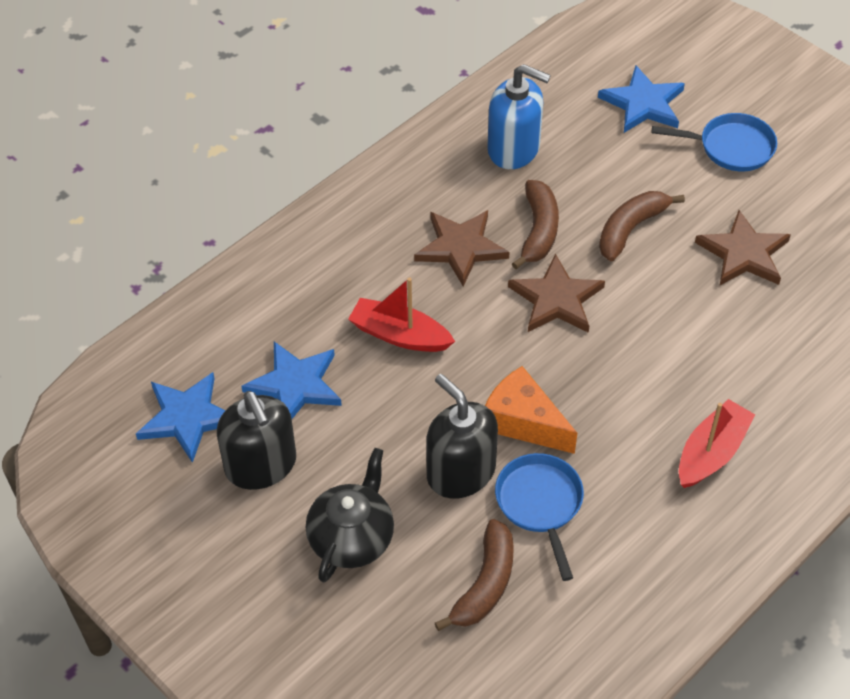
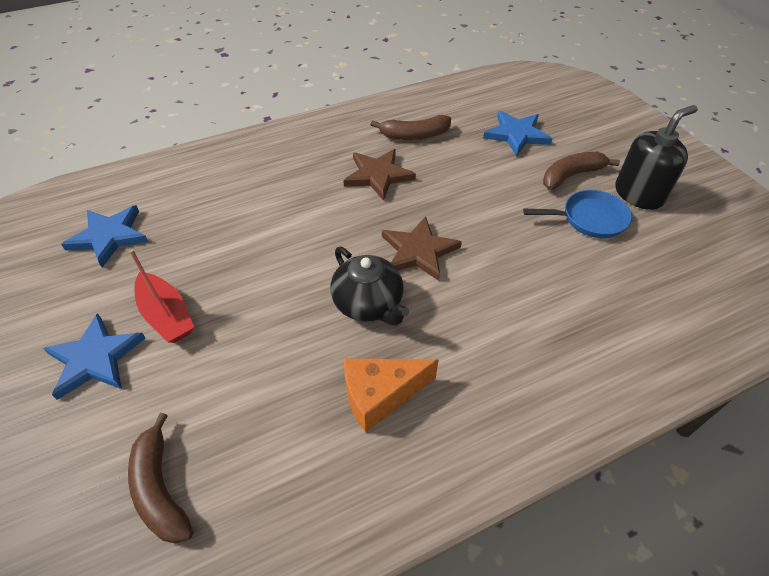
black soap dispenser: [217,391,296,490] [426,374,498,499] = 2 -> [615,105,698,210] = 1
blue pan: [495,453,584,581] [652,113,777,171] = 2 -> [523,190,632,238] = 1
blue soap dispenser: [487,64,551,169] = 1 -> none = 0
brown star: [414,210,509,286] [508,254,605,333] [695,210,791,285] = 3 -> [343,149,416,201] [382,216,462,281] = 2
red boat: [348,278,455,352] [679,399,755,488] = 2 -> [129,249,194,343] = 1

